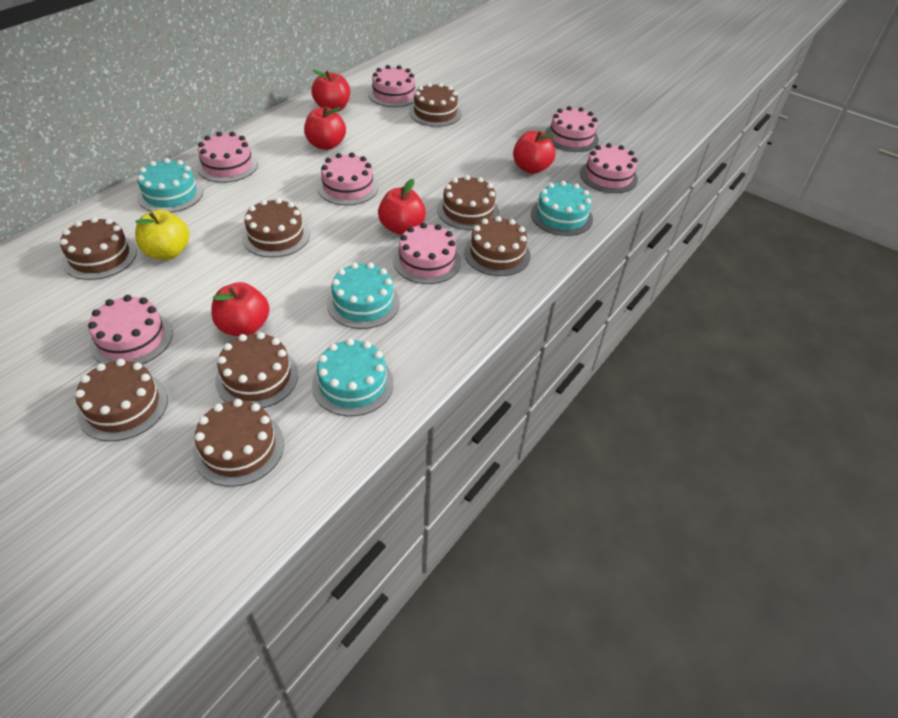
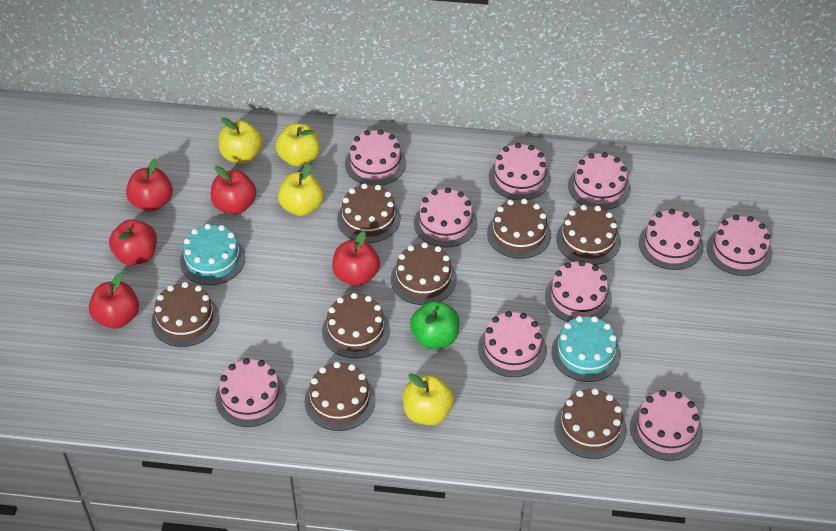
green apple: none = 0 -> [410,301,460,349] = 1
pink cake: [88,295,173,364] [197,132,258,183] [317,153,379,205] [368,65,417,107] [393,223,461,284] [545,106,599,152] [580,143,638,193] = 7 -> [215,358,286,427] [345,129,406,186] [414,187,477,248] [478,311,547,377] [489,143,551,200] [545,260,612,322] [568,152,631,210] [630,390,703,461] [639,209,704,270] [707,215,772,276] = 10
turquoise cake: [137,158,203,213] [312,339,394,416] [327,262,400,329] [531,181,593,236] = 4 -> [180,224,245,285] [551,316,621,382] = 2
yellow apple: [135,210,189,260] = 1 -> [218,117,263,164] [276,123,320,167] [278,164,324,216] [403,373,454,425] = 4

